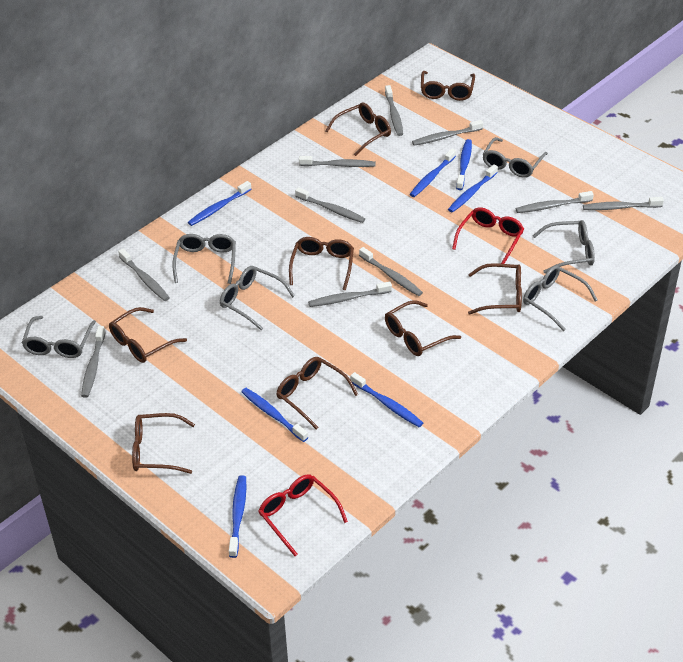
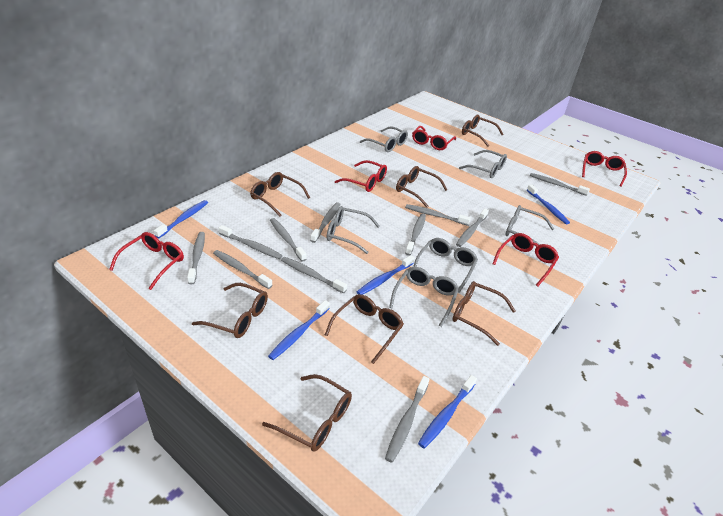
blue toothbrush: [188,181,251,226] [229,475,246,558] [241,388,308,442] [350,372,423,427] [410,148,456,197] [448,164,498,213] [456,139,472,190] = 7 -> [154,200,208,238] [268,300,330,360] [357,255,415,295] [418,375,477,449] [527,184,570,224] = 5
brown glasses: [109,307,187,363] [132,413,195,474] [276,357,358,429] [289,237,354,290] [325,102,391,156] [385,300,461,356] [421,71,475,101] [468,263,522,315] = 8 -> [192,283,268,338] [250,172,310,216] [262,374,352,452] [325,294,404,364] [396,166,447,208] [453,281,515,346] [462,115,504,147] = 7
grey toothbrush: [81,326,106,398] [118,249,170,301] [295,187,365,223] [299,156,376,167] [308,282,392,307] [359,247,423,296] [385,85,403,136] [412,120,483,146] [515,191,594,213] [583,197,664,210] = 10 -> [187,232,205,284] [213,250,272,289] [219,225,283,259] [270,218,306,262] [281,257,347,294] [310,202,341,243] [385,376,429,463] [405,204,471,226] [405,214,426,255] [456,208,489,247] [530,173,590,196] = 11
red glasses: [258,474,348,556] [452,207,524,264] = 2 -> [109,232,184,290] [335,160,387,192] [412,126,456,150] [493,233,559,287] [582,151,627,187] = 5

